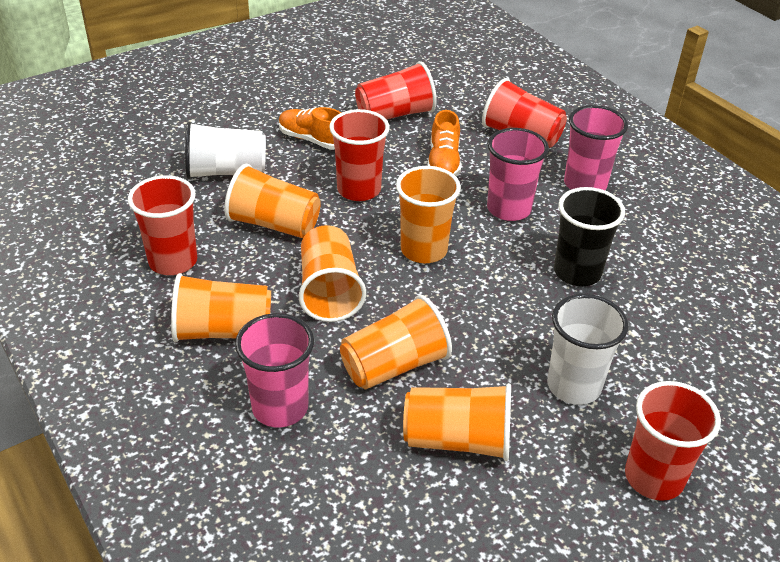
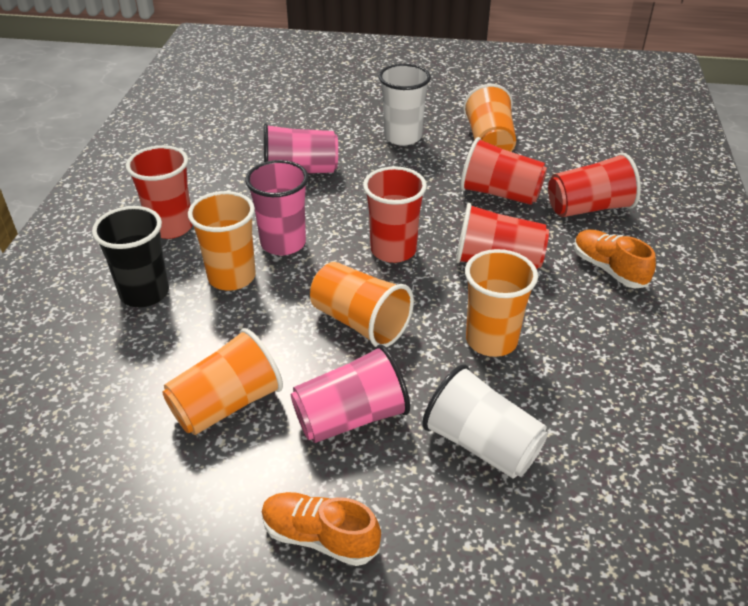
orange cup: [171,273,271,342] [224,164,321,238] [299,225,366,322] [340,295,452,390] [396,166,461,263] [403,383,511,461] = 6 -> [162,328,283,435] [188,191,256,291] [310,262,414,347] [463,84,516,152] [465,249,538,357] = 5

